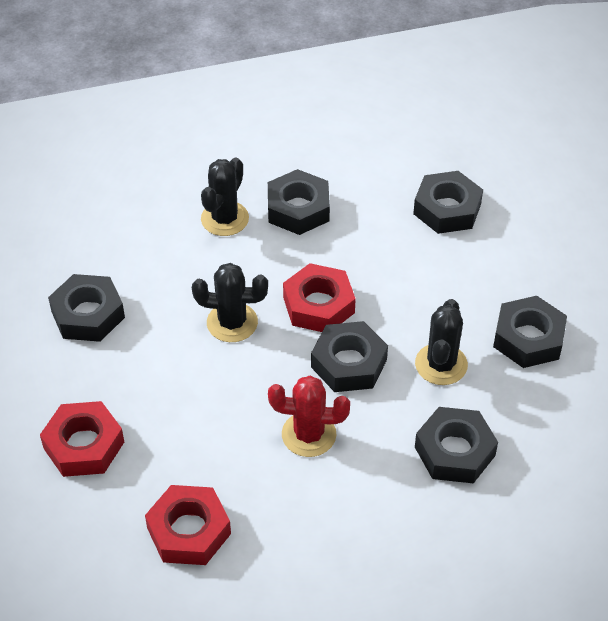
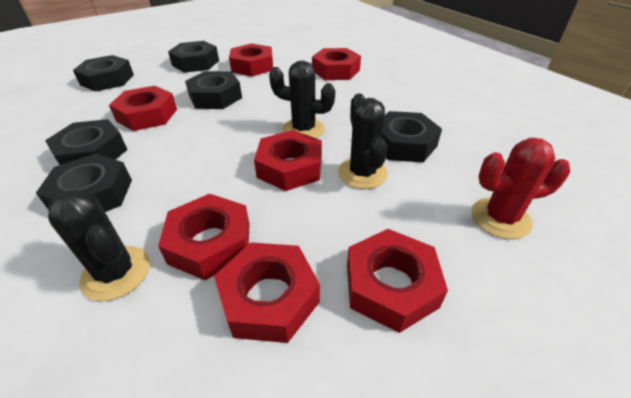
red nut: [40,401,124,477] [145,485,231,565] [283,263,356,332] = 3 -> [109,86,177,131] [158,194,249,280] [214,242,320,343] [229,43,273,77] [254,130,322,191] [312,48,361,80] [347,229,448,333] = 7

